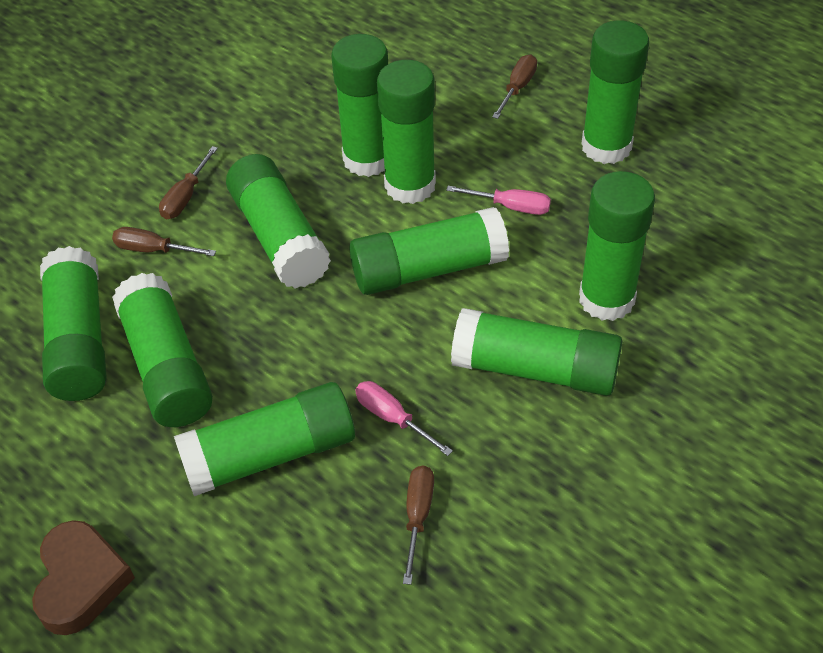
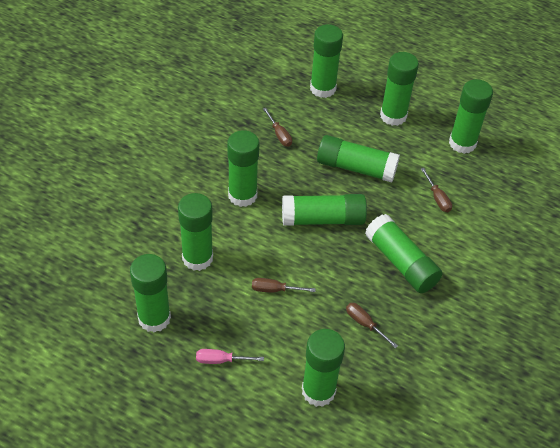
brown heart: [32,520,135,635] = 1 -> none = 0
pink screwdriver: [355,381,453,456] [446,186,551,215] = 2 -> [196,349,264,364] = 1

